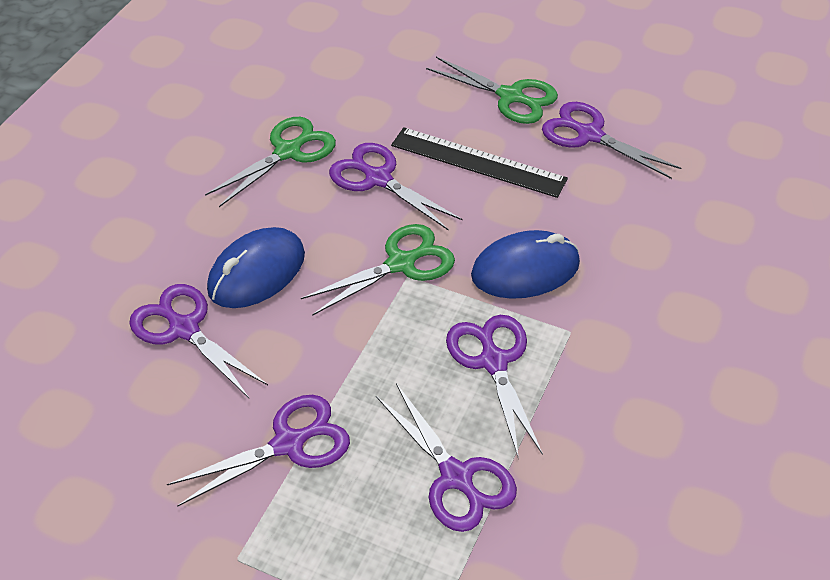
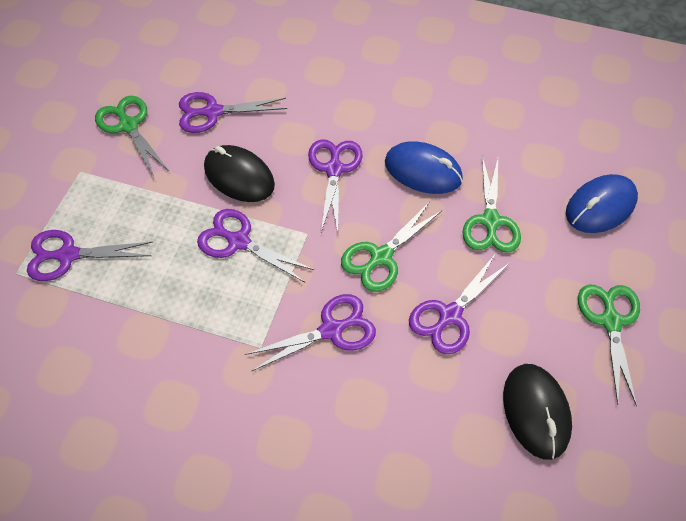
black mouse: none = 0 -> [204,145,275,202] [503,364,572,460] = 2
black ruler: [391,127,568,198] = 1 -> none = 0
green scissors: [205,117,336,207] [301,224,455,316] [426,57,558,124] = 3 -> [95,96,169,176] [341,202,443,292] [463,156,521,253] [578,284,640,407] = 4

